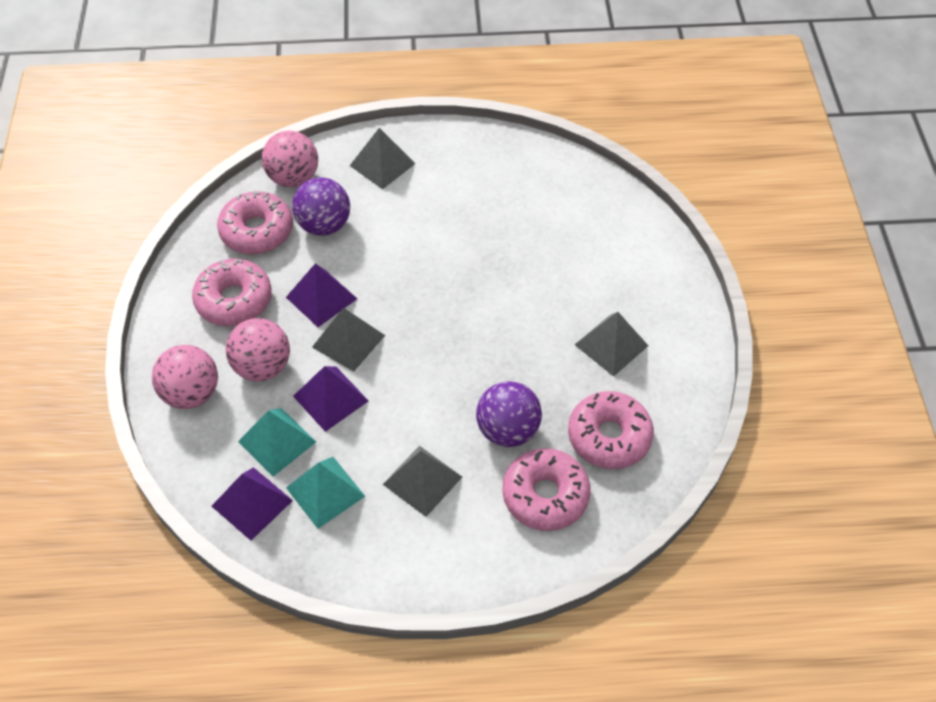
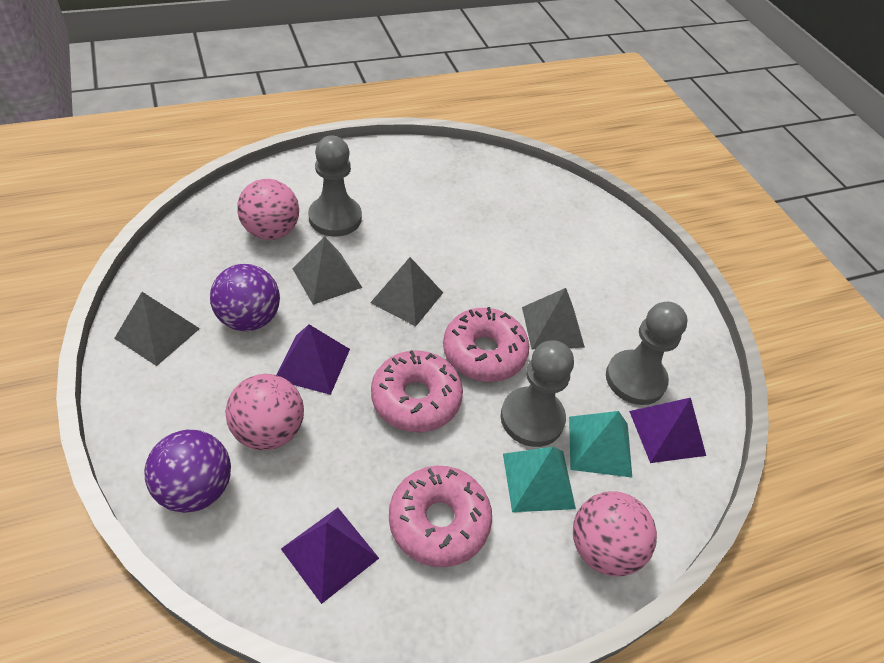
grey pawn: none = 0 -> [308,135,362,237] [501,341,574,447] [606,302,688,405] = 3
pink donut: [192,259,272,326] [217,192,293,254] [502,448,590,531] [568,391,654,469] = 4 -> [371,350,463,432] [389,466,492,567] [443,307,529,382] = 3

